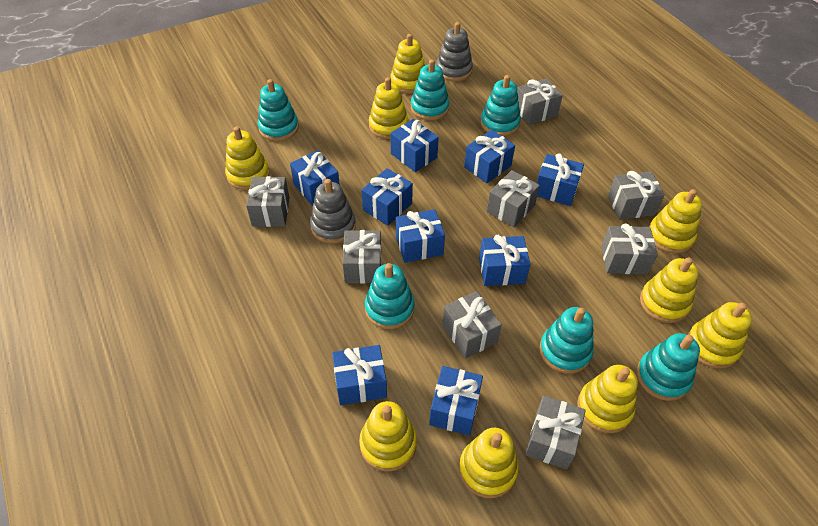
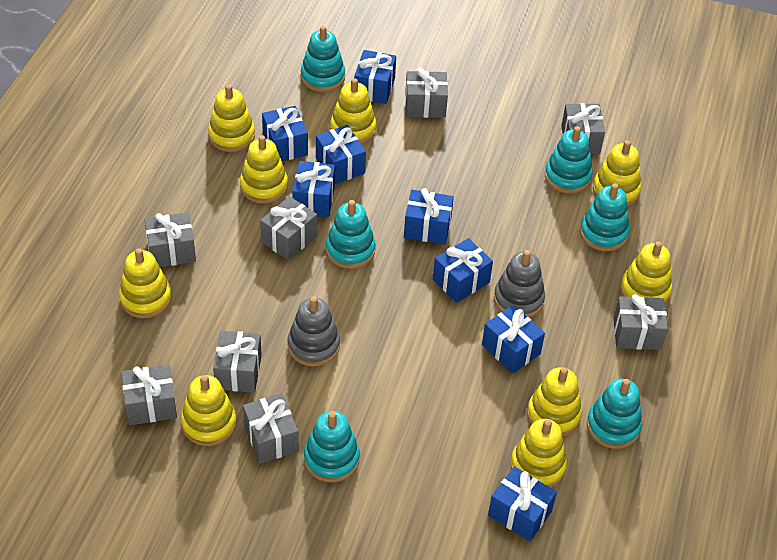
blue gift: [290,150,340,206] [332,345,387,405] [362,168,413,226] [391,119,439,172] [396,209,445,263] [429,366,483,435] [464,130,515,183] [479,235,530,286] [537,153,584,206] = 9 -> [262,106,308,161] [293,161,335,217] [316,125,366,184] [354,50,396,104] [404,188,454,245] [433,238,493,303] [482,305,545,374] [488,466,557,541] = 8

